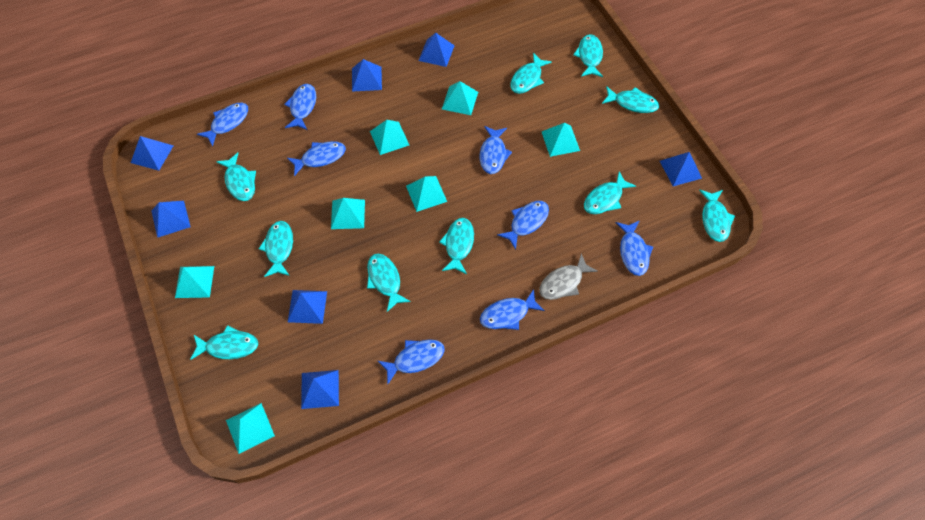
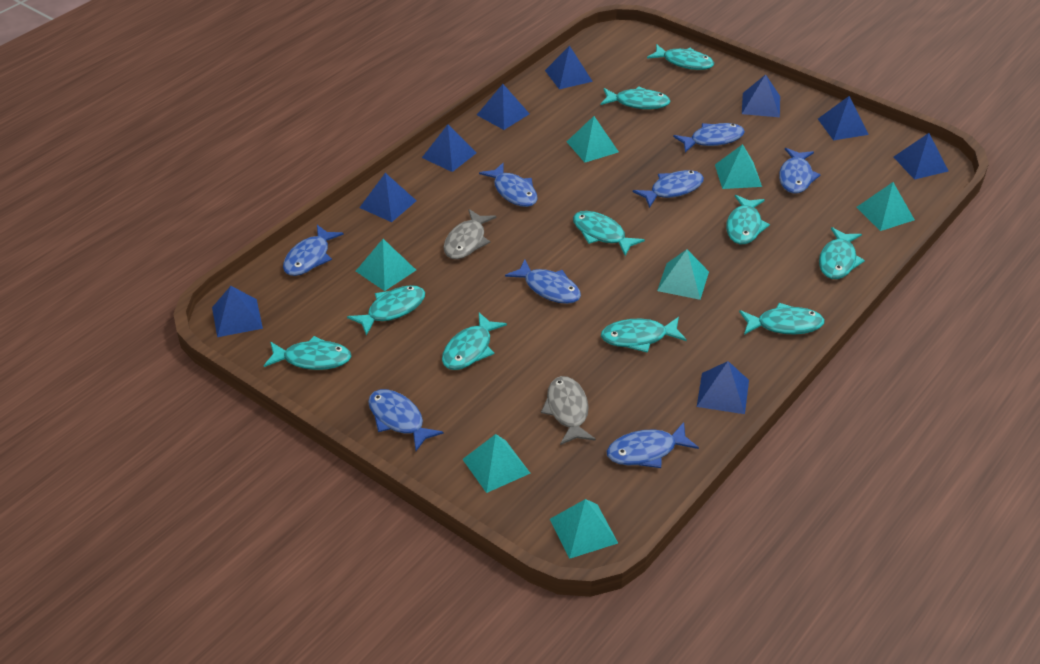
blue pyramid: [131,136,174,171] [151,201,190,238] [288,290,327,324] [301,370,339,409] [352,59,382,92] [419,33,455,67] [660,152,702,186] = 7 -> [212,286,263,337] [359,173,417,222] [422,125,476,172] [477,84,530,130] [545,46,593,89] [697,361,749,414] [742,74,780,117] [818,96,869,141] [894,133,948,180] = 9
grey fish: [539,253,598,300] = 1 -> [444,209,496,259] [541,376,596,445] = 2

